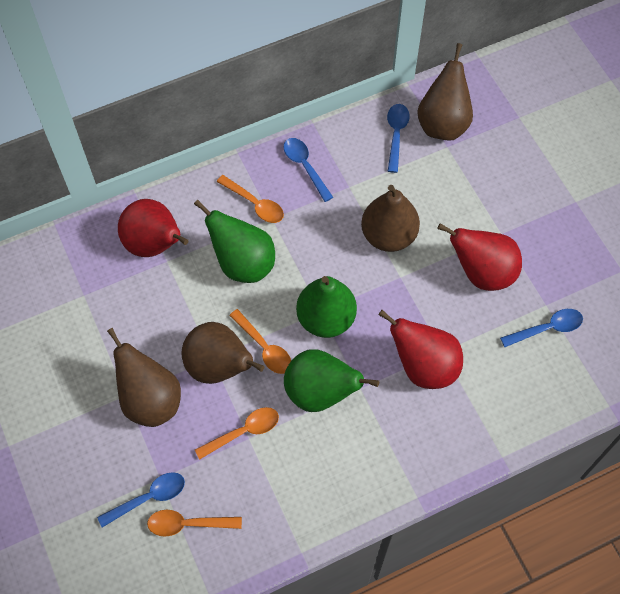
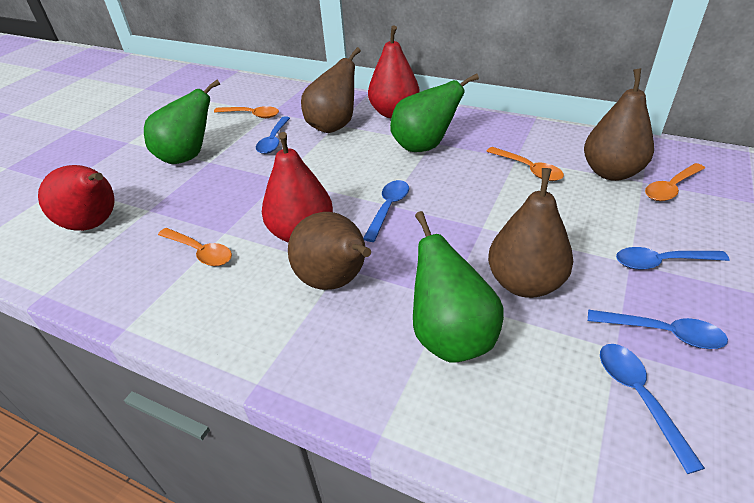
blue spoon: [97,472,185,527] [283,138,333,202] [387,104,410,173] [500,309,583,347] = 4 -> [256,117,290,154] [363,180,409,242] [588,310,728,349] [600,344,705,474] [616,247,729,270] = 5

